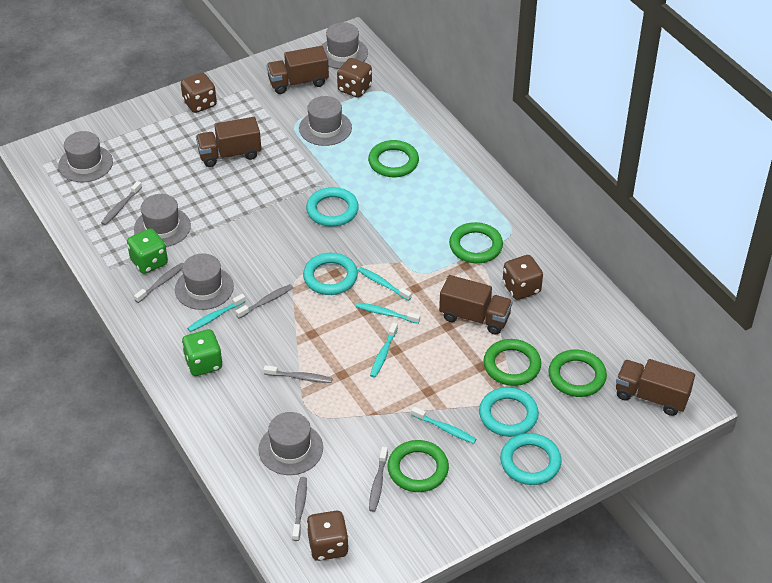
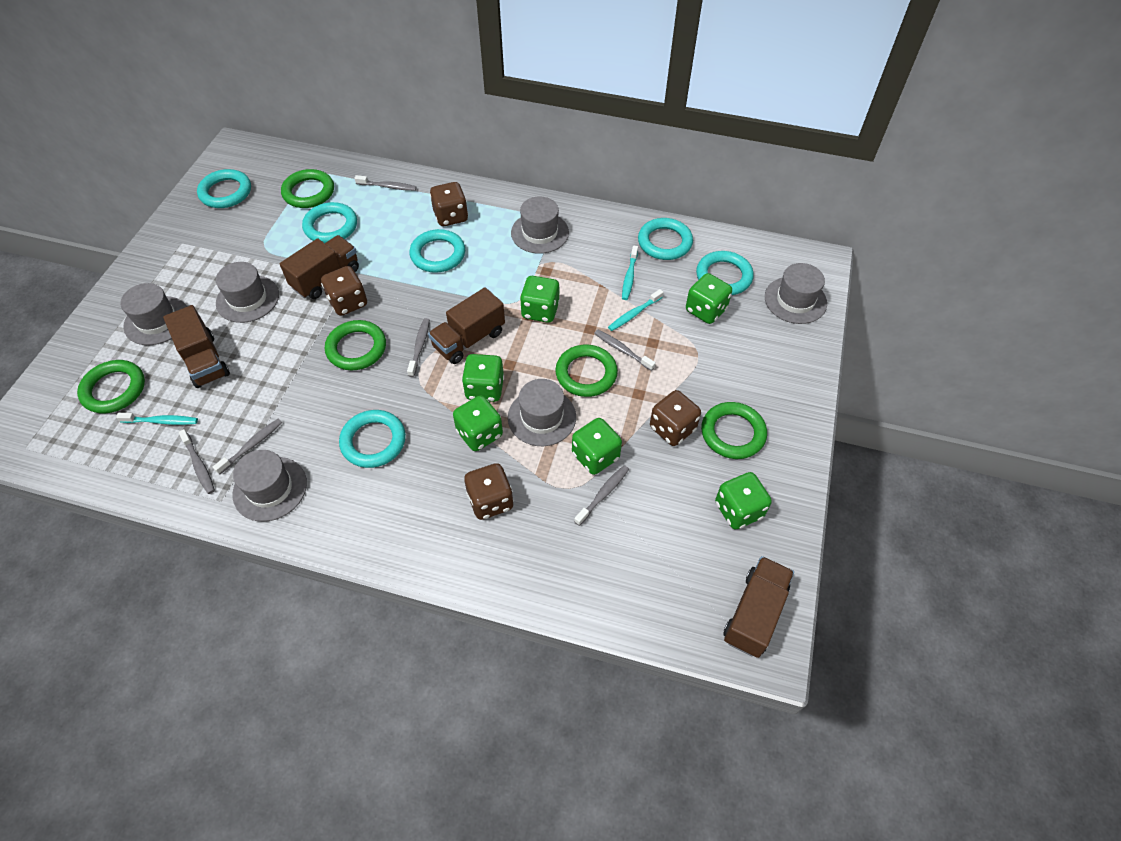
green dice: [127,228,168,274] [182,329,223,376] = 2 -> [453,395,503,451] [462,354,504,402] [520,276,560,323] [572,418,622,475] [686,273,732,324] [715,472,772,530] = 6
turquoise ring: [303,253,358,295] [306,187,359,227] [479,387,539,437] [500,433,562,485] = 4 -> [197,169,251,208] [302,202,357,243] [339,410,406,468] [409,229,465,273] [638,218,693,260] [696,251,754,295] = 6
turquoise toothbrush: [187,294,246,332] [356,302,420,324] [358,267,412,301] [370,322,398,378] [412,407,476,444] = 5 -> [116,413,198,425] [608,289,664,331] [622,245,638,300] = 3

